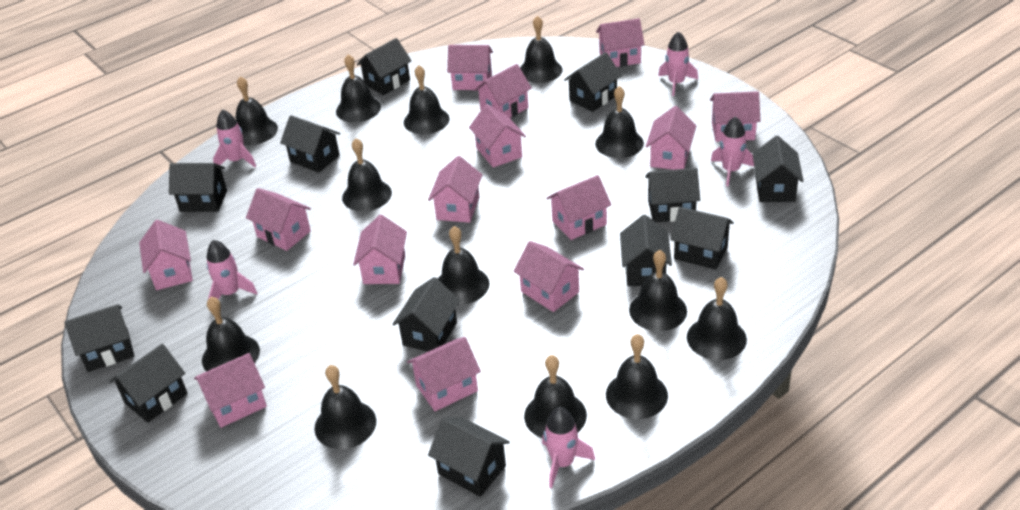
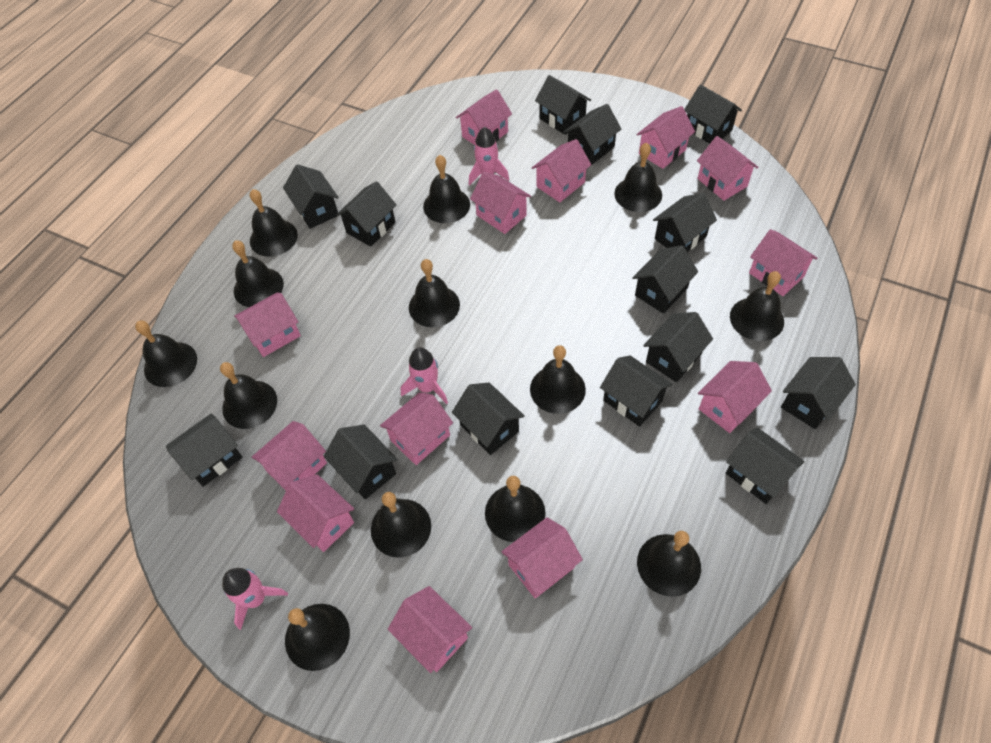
black house: [64,304,134,372] [109,344,188,423] [169,163,227,212] [280,115,340,173] [357,38,412,95] [392,277,460,352] [428,417,510,497] [564,52,622,112] [620,215,672,286] [645,168,700,222] [670,207,734,270] [752,136,804,202] = 12 -> [166,413,242,487] [283,164,339,229] [324,425,398,499] [336,181,397,247] [452,383,525,455] [535,75,591,135] [564,104,621,165] [600,356,673,427] [632,245,698,314] [643,312,713,382] [653,193,717,252] [684,84,742,144] [726,427,805,504] [781,357,856,429] = 14
pink house: [139,220,193,290] [194,353,267,428] [246,188,311,251] [353,215,407,284] [407,337,481,411] [428,156,482,223] [447,45,493,90] [469,104,526,168] [474,64,532,118] [513,241,584,312] [546,175,611,240] [596,18,645,67] [646,106,696,170] [710,91,760,142] = 14 -> [234,292,301,357] [252,421,327,490] [277,474,354,552] [380,392,453,465] [388,586,472,673] [456,89,512,145] [470,172,531,234] [501,517,583,598] [532,139,591,202] [637,106,695,169] [697,136,759,201] [698,361,772,433] [749,229,818,296] = 13
pink rocket: [207,240,257,300] [213,109,256,167] [542,407,595,488] [658,31,698,96] [711,116,754,186] = 5 -> [222,568,288,630] [401,347,448,404] [469,127,509,185] = 3

